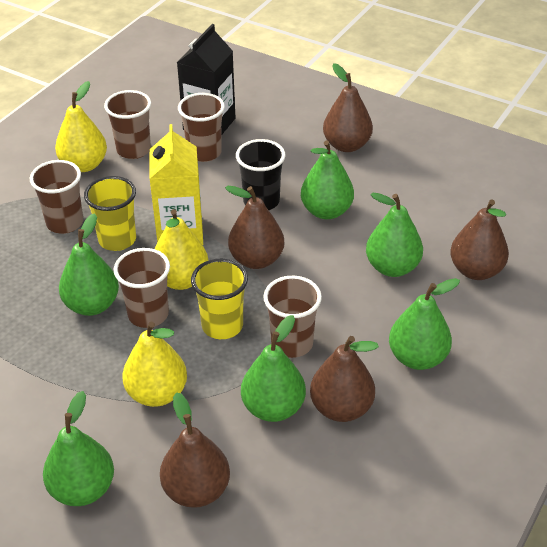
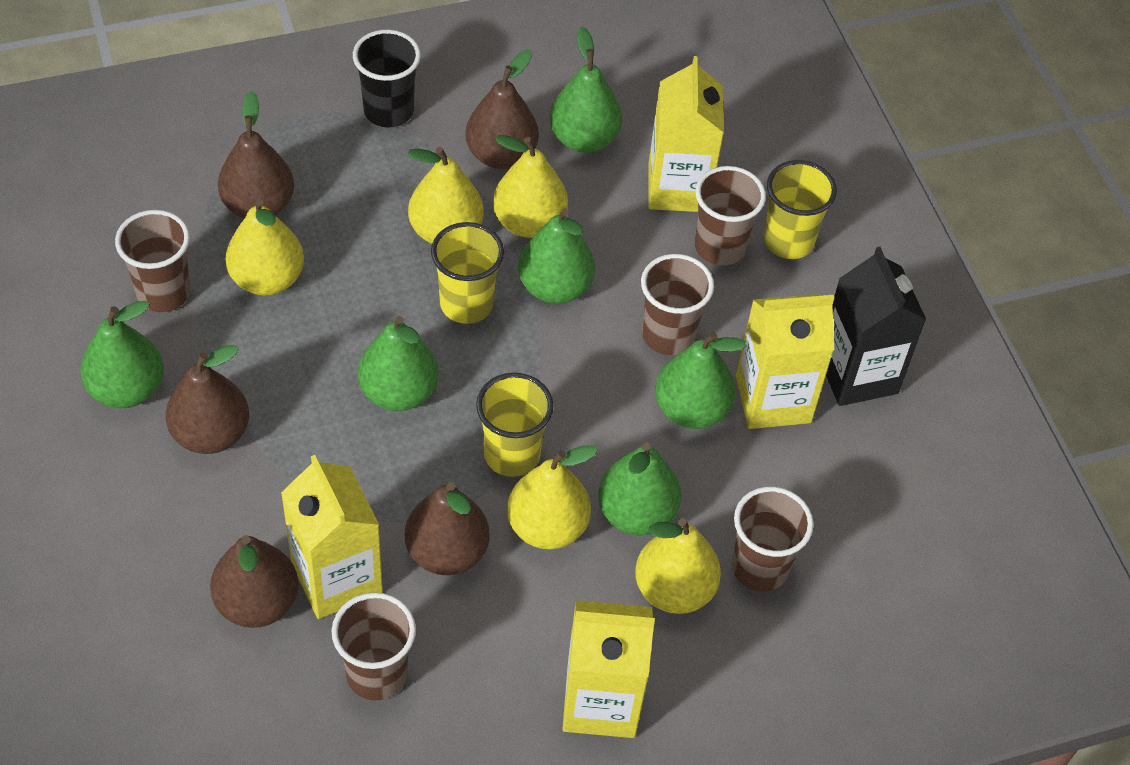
yellow carton: [149,124,203,245] = 1 -> [281,455,383,619] [562,600,655,738] [648,56,724,212] [736,294,834,429] = 4
yellow cup: [84,176,136,251] [191,259,248,339] = 2 -> [431,222,504,324] [476,373,554,477] [763,160,837,259] = 3
yellow pear: [55,81,107,172] [122,322,187,407] [155,209,208,290] = 3 -> [226,199,304,296] [407,147,484,244] [493,135,568,238] [507,445,598,549] [635,518,721,614] = 5

